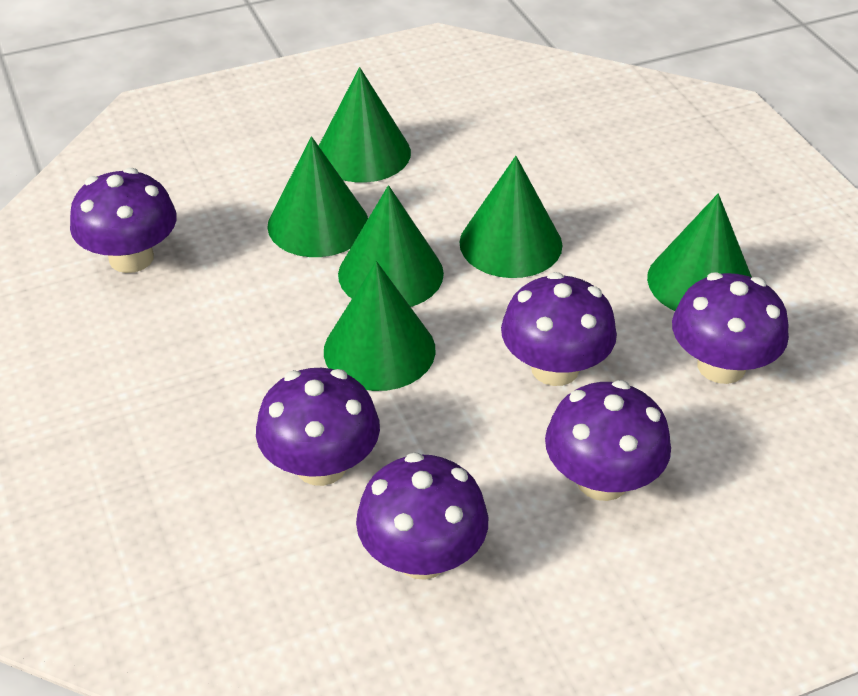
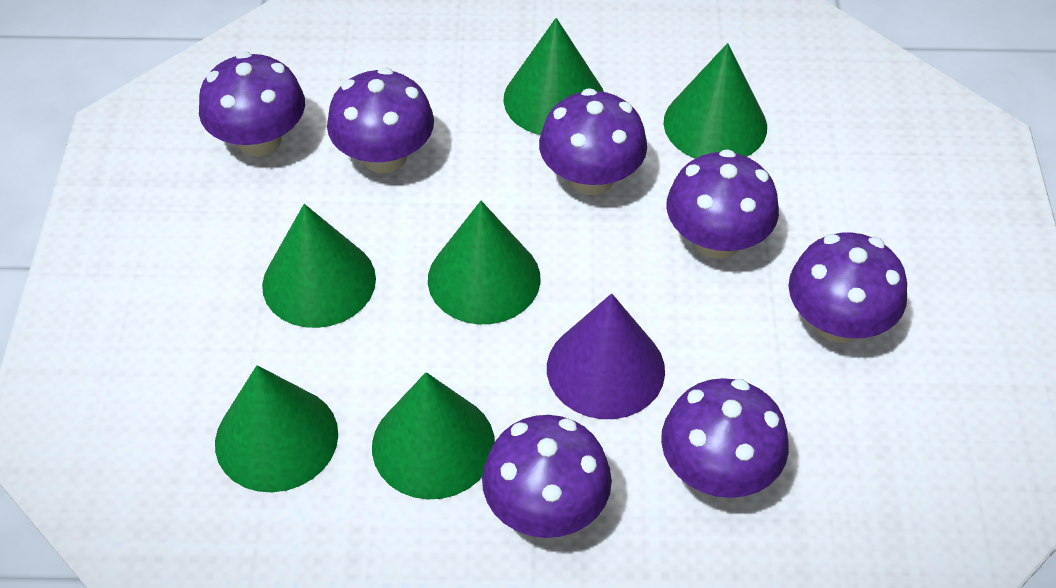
purple cone: none = 0 -> [547,293,665,419] = 1
purple mushroom: [70,168,177,273] [256,368,380,486] [356,452,488,580] [501,272,617,386] [545,380,671,501] [672,272,789,384] = 6 -> [199,51,305,157] [327,67,434,173] [482,415,612,538] [539,88,647,195] [661,378,789,498] [666,149,779,259] [789,232,907,343] = 7

